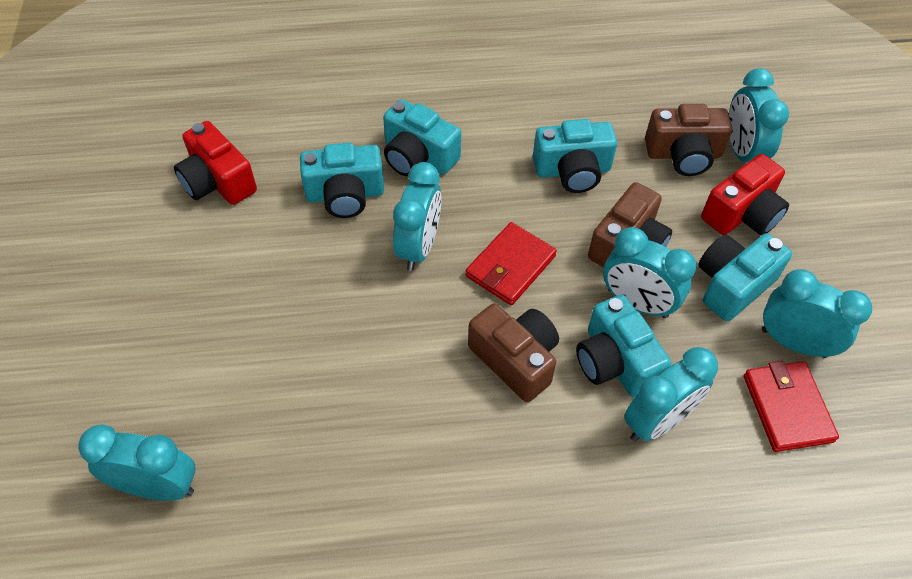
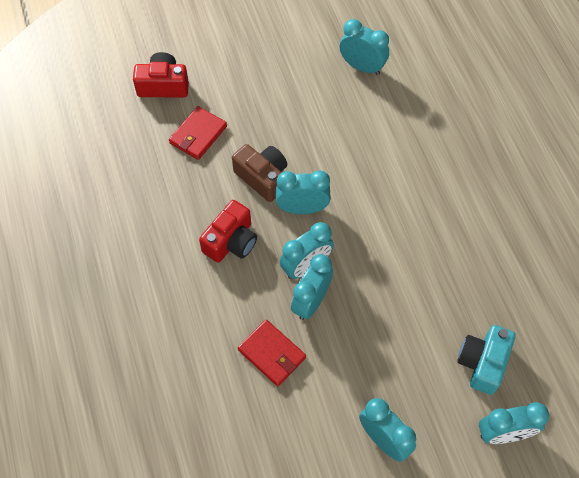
brown camera: [468,304,559,402] [588,182,672,268] [645,104,732,176] = 3 -> [232,144,287,202] = 1
turquoise camera: [300,143,384,218] [383,99,461,177] [533,119,617,193] [576,295,671,398] [698,233,792,321] = 5 -> [457,325,516,395] = 1

